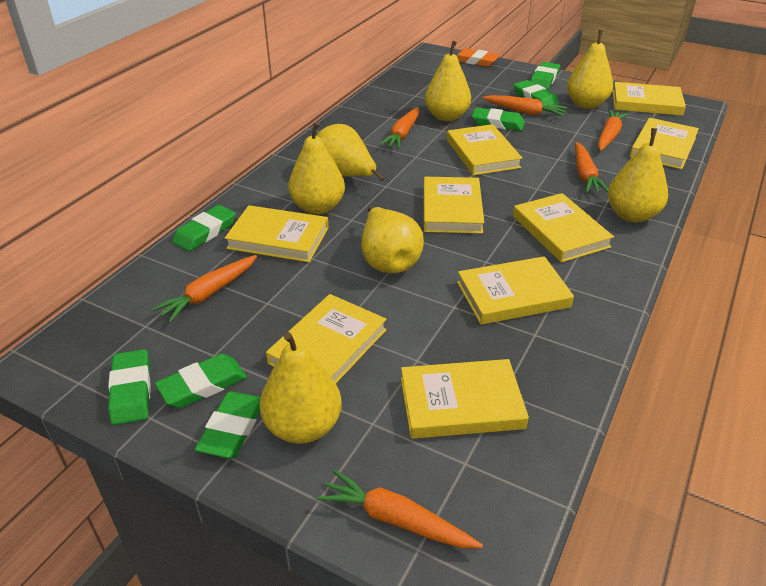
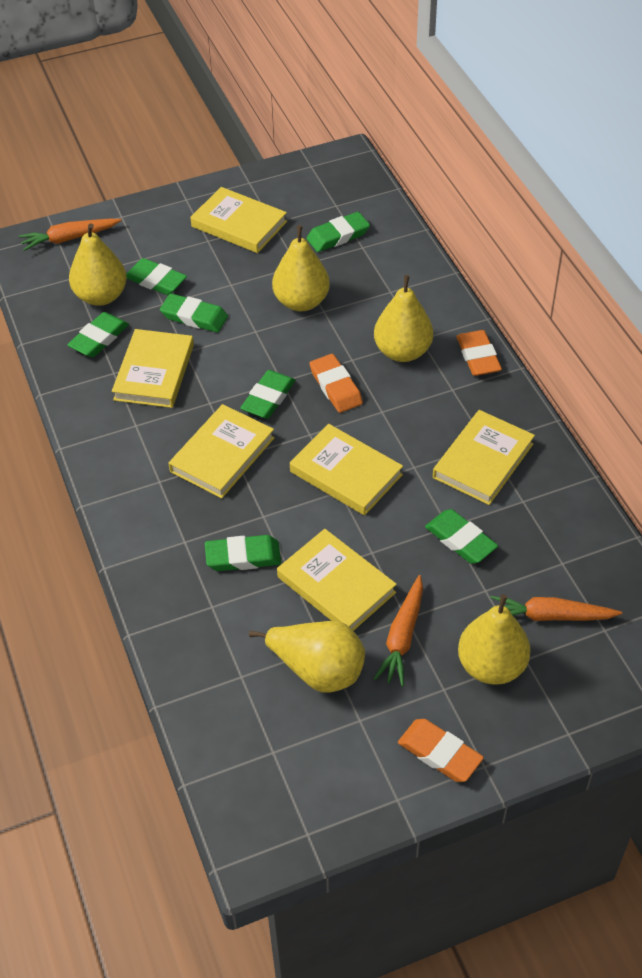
orange carrot: [152,255,257,323] [317,470,483,548] [379,107,419,149] [482,95,567,116] [575,142,608,193] [598,110,628,151] = 6 -> [19,219,121,251] [373,575,423,687] [490,596,622,621] = 3
orange eraser: [456,48,500,67] = 1 -> [310,354,363,413] [398,719,484,782] [456,330,502,376] = 3
yellow book: [225,205,329,262] [266,294,387,383] [401,359,529,439] [424,177,484,234] [447,124,522,175] [457,256,574,325] [513,193,614,263] [613,82,686,116] [630,118,699,169] = 9 -> [112,329,194,408] [169,404,274,498] [190,187,287,253] [277,529,397,631] [290,424,403,516] [433,410,535,505] = 6
yellow pear: [260,332,342,444] [288,122,345,215] [316,124,385,181] [361,207,424,274] [425,41,471,121] [567,30,613,109] [608,128,668,223] = 7 -> [69,223,127,306] [249,621,365,693] [272,225,330,311] [374,275,433,362] [458,594,531,685] = 5

